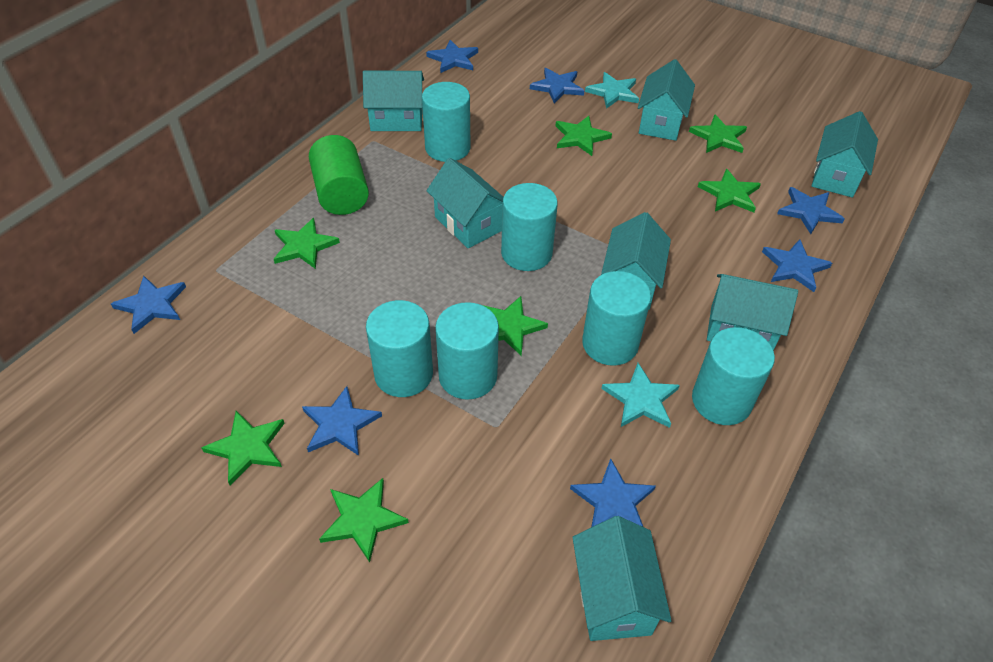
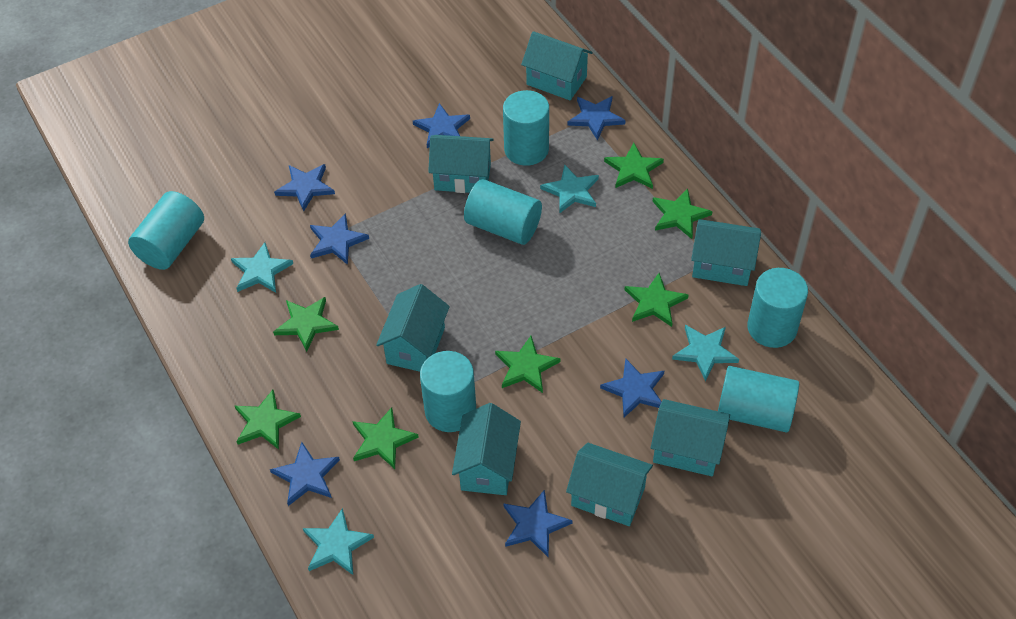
green cylinder: [309,135,369,215] = 1 -> none = 0
turquoise star: [585,72,639,109] [601,363,680,428] = 2 -> [231,242,293,293] [303,508,374,575] [540,164,599,214] [672,325,739,381] = 4

